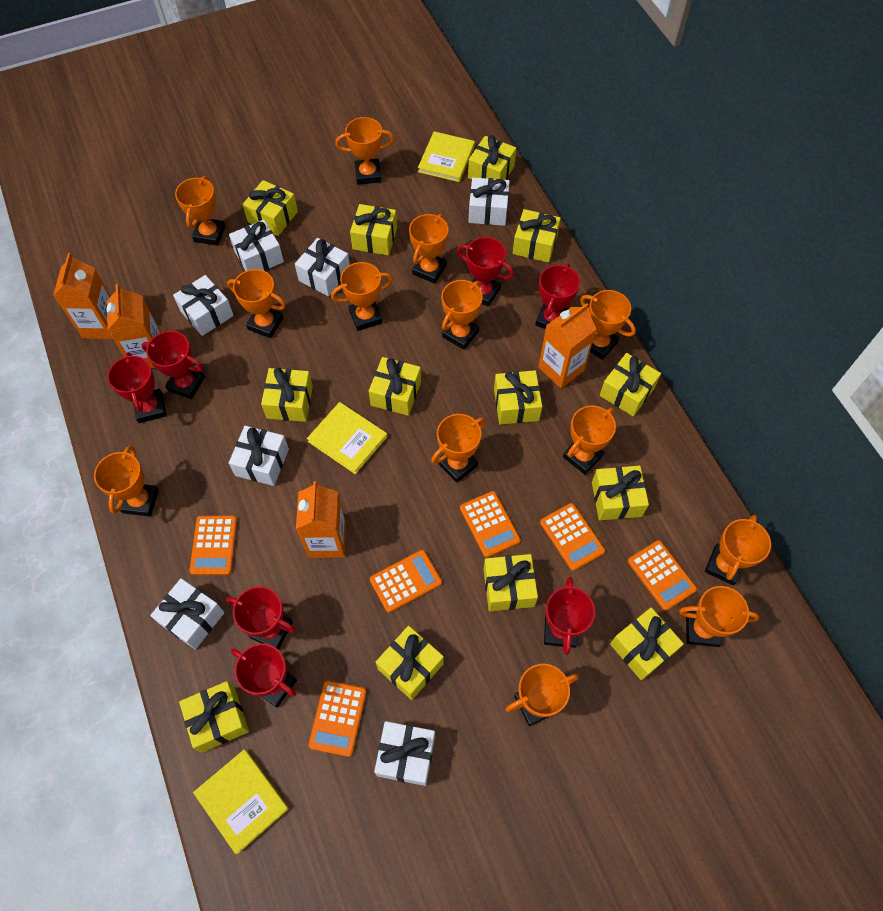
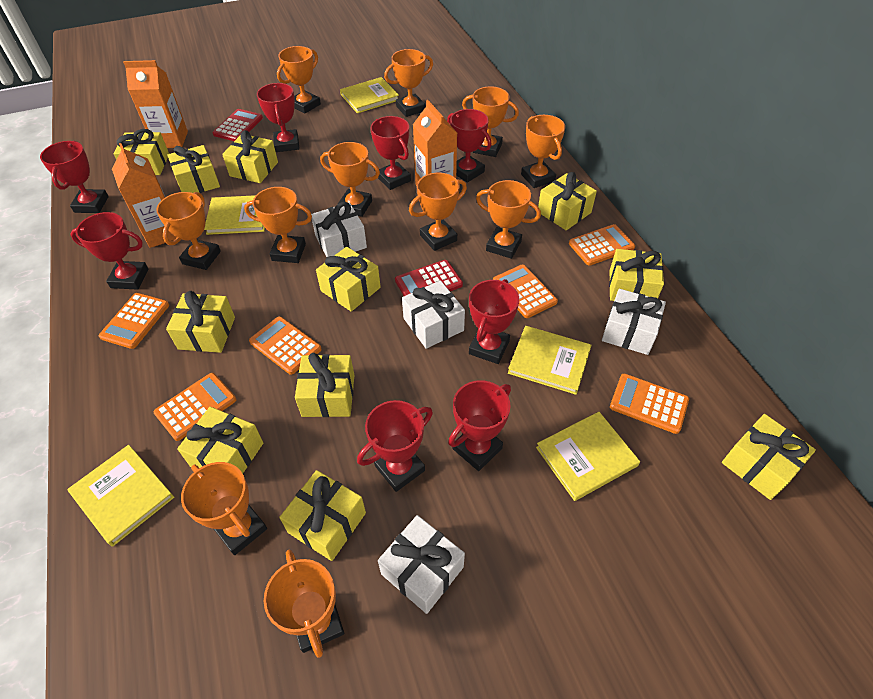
orange carton: [53,253,113,339] [107,284,161,368] [296,481,346,558] [539,303,596,388] = 4 -> [112,143,177,248] [123,60,188,148] [413,100,457,186] = 3
orange trophy: [94,446,159,516] [175,176,225,246] [227,269,286,338] [331,262,393,331] [335,117,394,185] [409,214,448,284] [431,414,486,483] [441,280,483,350] [505,664,579,726] [563,406,616,475] [580,290,636,360] [679,586,759,647] [705,514,771,585] = 13 -> [156,192,221,270] [181,462,267,555] [244,187,312,263] [264,550,344,658] [277,46,321,114] [320,142,380,217] [384,49,433,117] [409,173,467,251] [462,86,519,157] [476,180,541,259] [521,115,565,188] = 11
red calculator: none = 0 -> [212,109,263,141] [395,260,463,296] = 2
red trophy: [107,352,167,423] [142,331,205,399] [226,586,296,650] [231,643,297,707] [457,237,514,307] [535,264,580,329] [544,577,595,655] = 7 -> [40,141,109,213] [70,212,148,290] [257,83,300,152] [357,400,433,492] [371,116,411,190] [447,109,492,183] [448,380,511,471] [469,279,519,364] = 8
white gift: [150,578,225,650] [173,275,234,336] [229,220,284,271] [229,426,289,486] [295,238,350,297] [374,721,435,786] [469,178,510,226] = 7 -> [311,202,367,257] [378,515,465,614] [402,280,465,349] [602,289,666,355] = 4
yellow book: [193,749,289,854] [307,402,387,474] [418,131,475,182] = 3 -> [68,445,174,546] [204,195,265,235] [340,77,399,114] [508,326,592,395] [536,412,640,501] = 5
yellow gift: [179,681,249,752] [243,180,298,236] [261,368,313,422] [350,204,397,255] [369,357,421,416] [376,626,444,700] [468,135,516,180] [483,554,538,611] [494,370,542,425] [513,209,561,263] [592,465,649,520] [600,353,661,416] [610,607,684,680] = 13 -> [113,129,169,175] [166,291,235,353] [167,145,220,193] [177,407,263,474] [222,130,278,183] [279,470,366,561] [295,353,354,417] [316,247,381,312] [538,172,597,230] [609,249,664,301] [722,414,816,500] = 11

